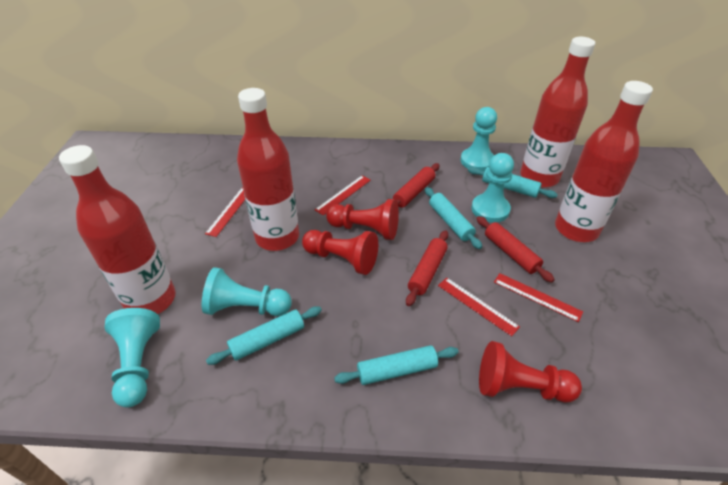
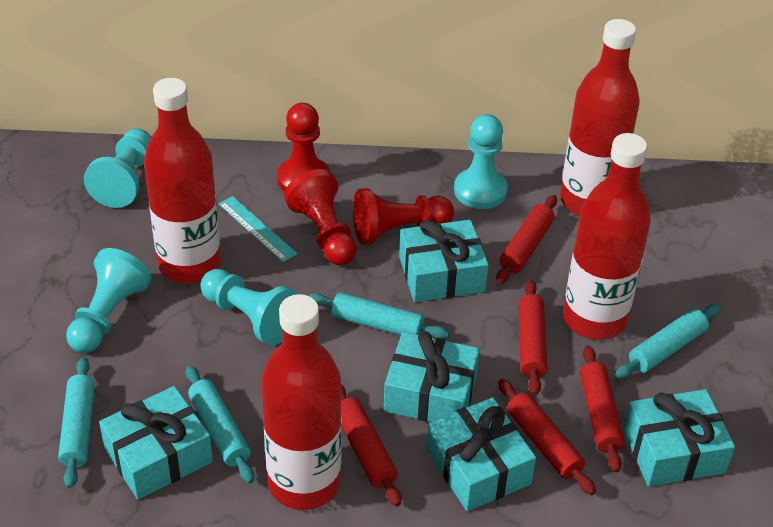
red rolling pin: [393,163,440,208] [406,230,448,306] [476,216,555,283] = 3 -> [341,385,401,506] [496,195,557,284] [498,379,596,495] [518,280,547,395] [580,345,624,473] = 5
red ruler: [205,187,245,237] [315,176,371,216] [438,278,520,336] [494,273,583,322] = 4 -> none = 0
turquoise gift: none = 0 -> [99,386,213,500] [384,331,480,422] [399,219,489,302] [427,398,536,511] [623,389,735,487] = 5
turquoise ruler: none = 0 -> [219,196,297,262] = 1

